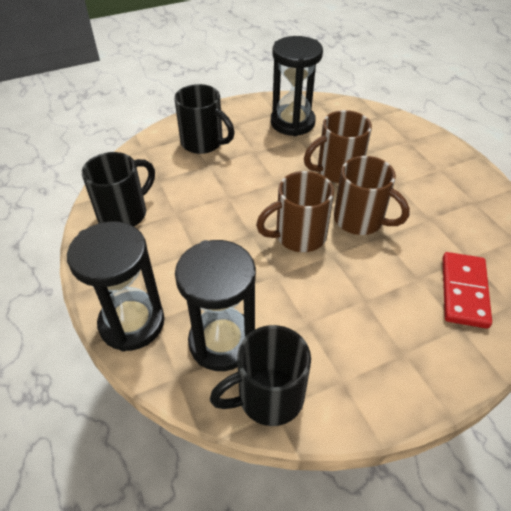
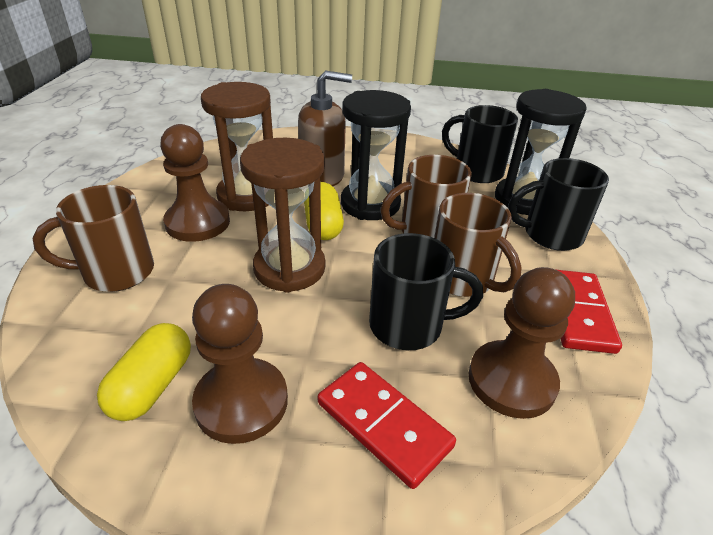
black hourglass: [67,222,165,352] [175,240,256,371] [271,36,323,136] = 3 -> [341,90,411,220] [495,89,587,215] = 2
brown hourglass: none = 0 -> [201,82,273,211] [240,138,325,293] = 2
brown pawn: none = 0 -> [160,124,230,242] [192,284,288,444] [469,267,575,419] = 3
brown soap dispenser: none = 0 -> [298,70,352,186] = 1
red domino: [443,252,492,329] = 1 -> [318,362,456,489] [557,270,622,354] = 2
yellow capsule: none = 0 -> [97,323,191,421] [304,182,344,240] = 2

